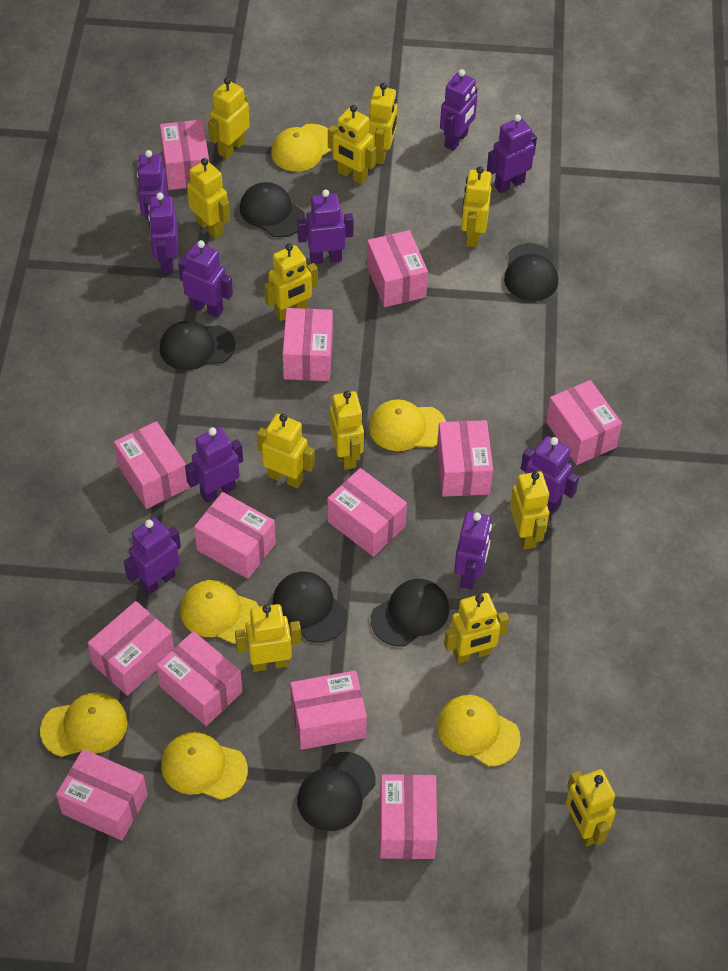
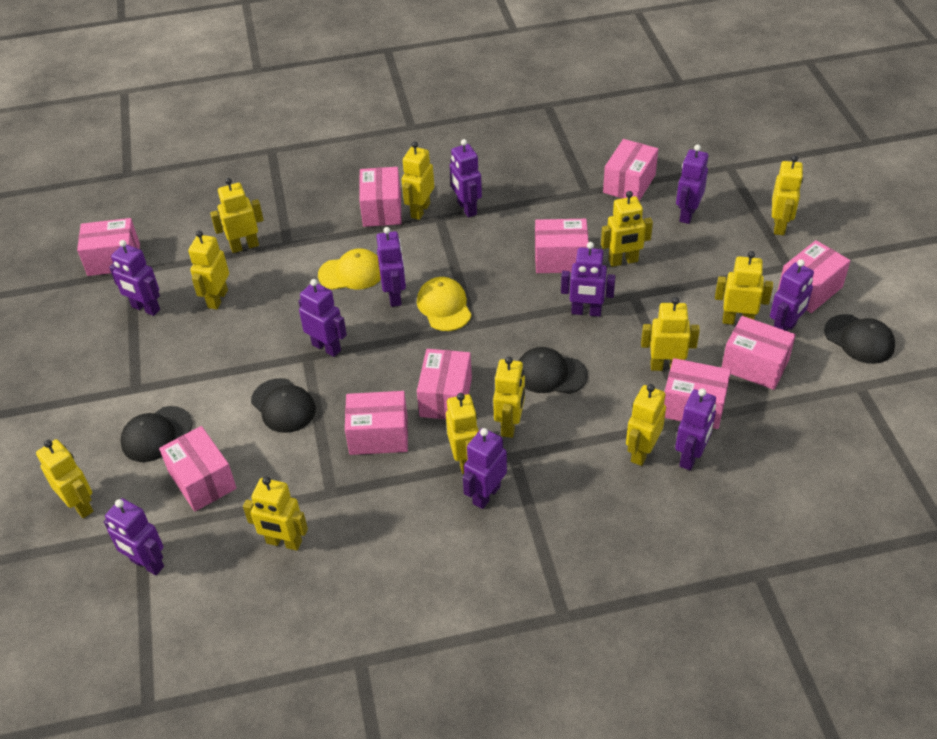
black cap: [160,321,235,370] [240,182,305,237] [273,571,348,643] [297,752,376,831] [371,579,449,647] [504,243,558,301] = 6 -> [120,406,192,462] [251,378,316,433] [518,347,588,394] [824,314,895,364] = 4
pink box: [56,749,148,841] [88,601,174,696] [114,421,189,509] [156,631,243,726] [160,119,209,190] [194,492,276,579] [283,308,333,381] [290,671,367,750] [328,468,407,557] [367,230,428,307] [380,774,437,859] [437,420,493,497] [546,380,622,465] = 13 -> [77,218,140,276] [159,426,236,511] [345,391,408,455] [359,167,402,227] [417,349,472,419] [535,219,589,273] [603,139,658,201] [664,358,731,429] [722,316,796,390] [778,240,851,313] = 10
yellow cap: [40,692,128,757] [161,732,248,800] [180,580,259,644] [271,124,332,172] [369,399,446,451] [437,695,521,766] = 6 -> [318,248,381,290] [417,277,472,331] = 2

